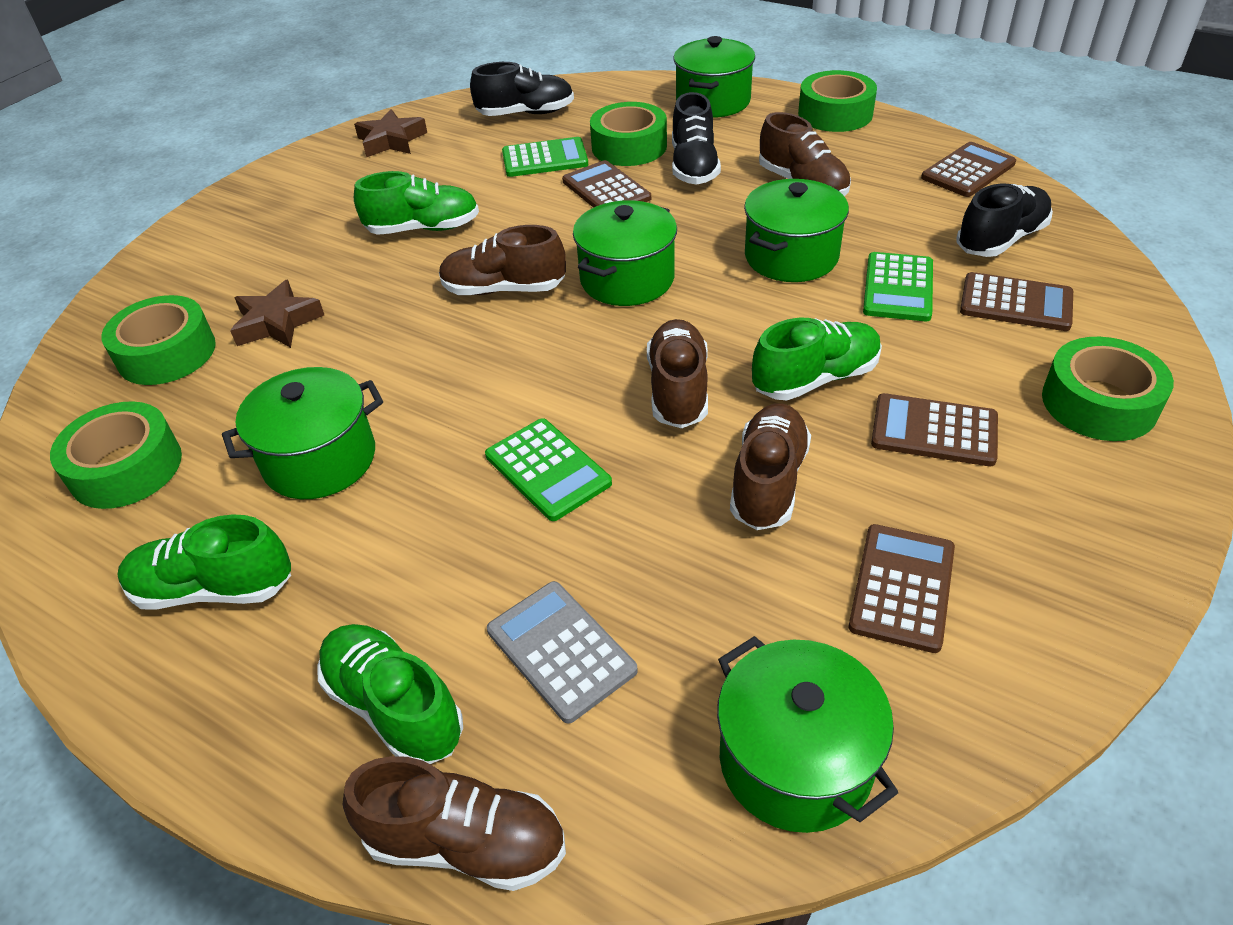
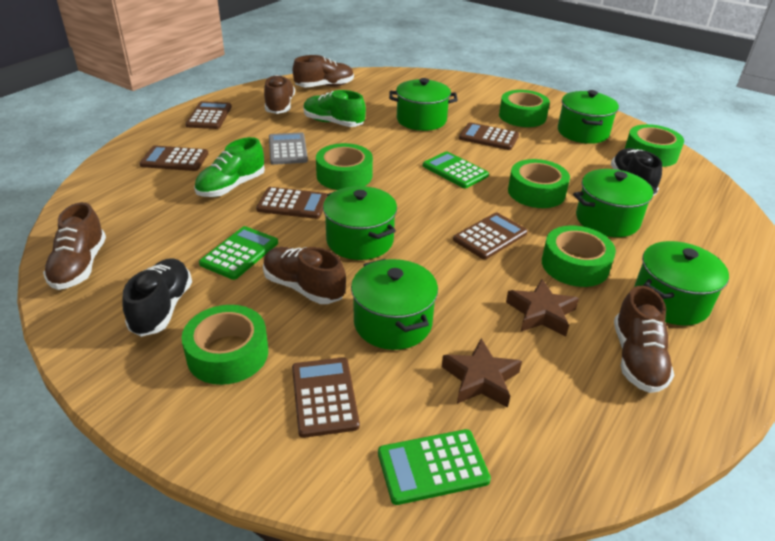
black shoe: [470,62,574,116] [672,92,721,185] [956,183,1053,257] = 3 -> [122,258,192,337] [611,148,662,196] = 2
brown calculator: [562,160,651,208] [848,524,955,653] [871,393,998,466] [921,142,1016,197] [960,272,1073,331] = 5 -> [140,145,208,171] [185,101,232,129] [256,187,328,219] [292,357,360,438] [453,212,528,259] [459,122,519,150] = 6
green pot: [222,367,383,499] [573,200,677,306] [674,36,755,118] [717,636,898,833] [744,179,849,282] = 5 -> [323,186,397,260] [351,259,438,350] [389,78,458,131] [558,90,619,144] [573,169,658,237] [634,241,729,326] = 6
green shoe: [117,515,291,610] [318,624,463,764] [354,171,479,235] [752,318,882,400] = 4 -> [194,137,265,197] [303,90,366,127] = 2
green tape: [50,401,182,509] [101,295,216,385] [590,102,667,166] [798,70,877,132] [1042,337,1174,441] = 5 -> [182,305,268,385] [316,143,373,190] [499,90,550,127] [508,159,570,208] [542,225,616,287] [625,124,684,167] = 6

